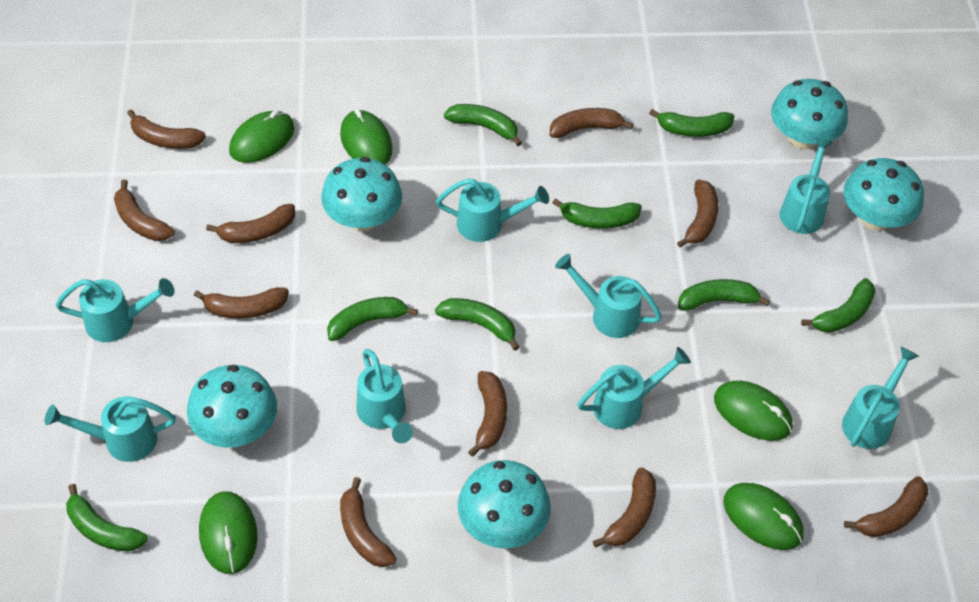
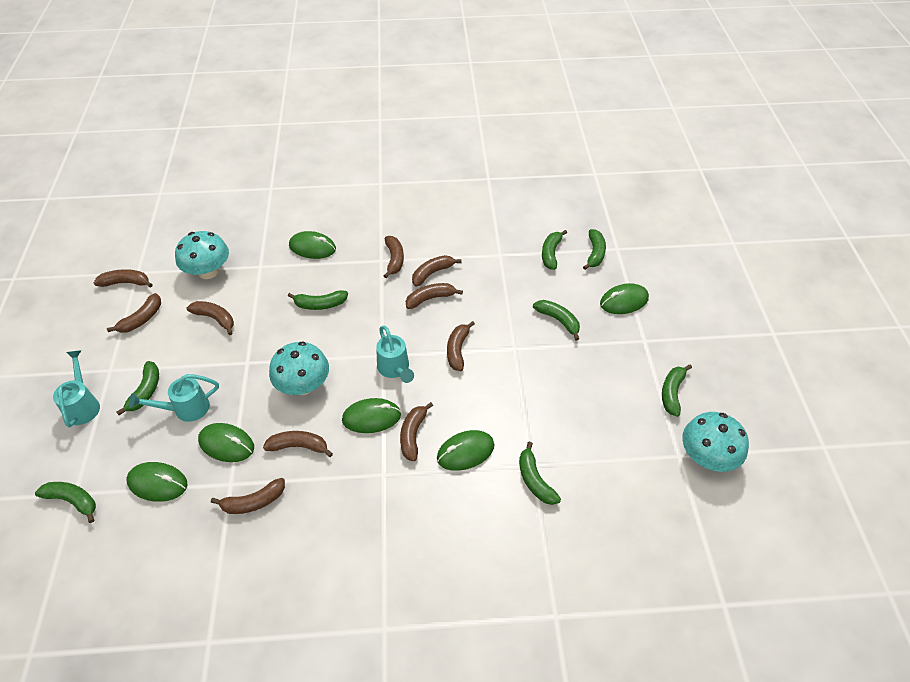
green mouse: [199,491,258,574] [229,110,295,163] [340,109,393,165] [714,381,793,441] [723,483,803,550] = 5 -> [126,462,188,502] [198,423,254,462] [289,231,336,259] [342,398,401,433] [437,430,494,471] [600,283,649,314] = 6
turquoise mushroom: [187,365,277,448] [321,157,402,231] [458,460,551,548] [771,79,848,150] [843,158,924,231] = 5 -> [175,231,229,279] [269,342,329,395] [682,412,749,472] = 3
turquoise watering can: [45,396,176,462] [55,278,175,342] [357,349,413,443] [436,178,549,242] [555,254,662,338] [577,347,691,429] [779,137,833,234] [842,346,919,449] = 8 -> [53,350,100,427] [129,374,219,422] [376,325,414,383] = 3

